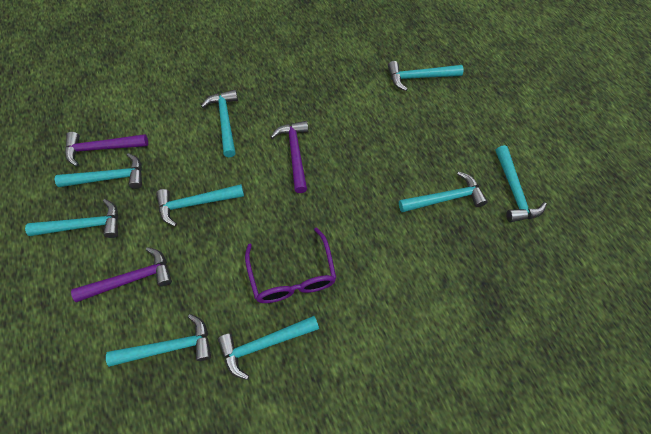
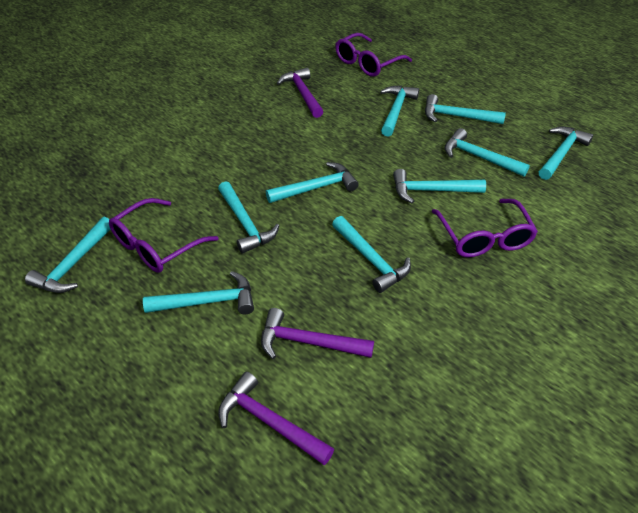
purple glasses: [245,227,336,303] = 1 -> [109,198,218,273] [335,33,412,77] [432,199,538,257] = 3
turquoise hammer: [25,199,118,238] [55,153,142,189] [106,314,211,367] [156,184,244,226] [201,90,238,157] [218,316,319,380] [388,61,464,91] [399,172,487,212] [496,145,547,222] = 9 -> [25,217,111,293] [143,271,254,314] [218,181,279,254] [266,162,359,203] [332,216,411,293] [380,86,419,137] [393,169,486,204] [425,94,506,124] [445,128,530,177] [539,126,593,180] = 10

